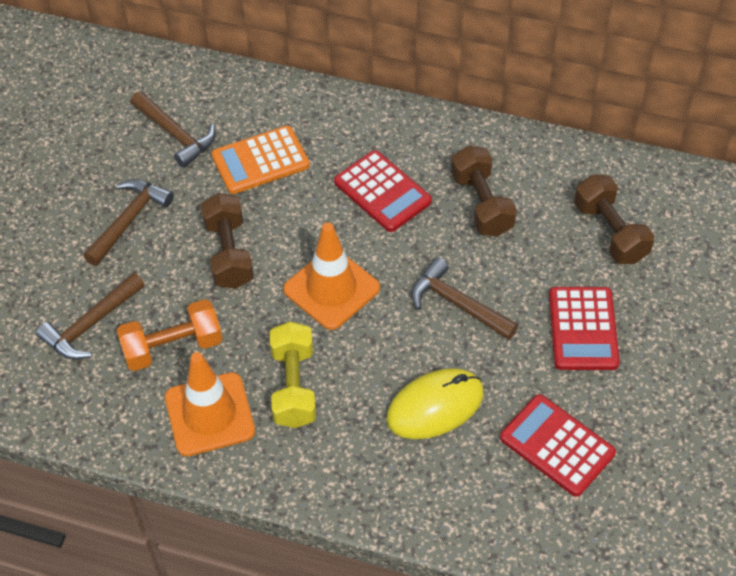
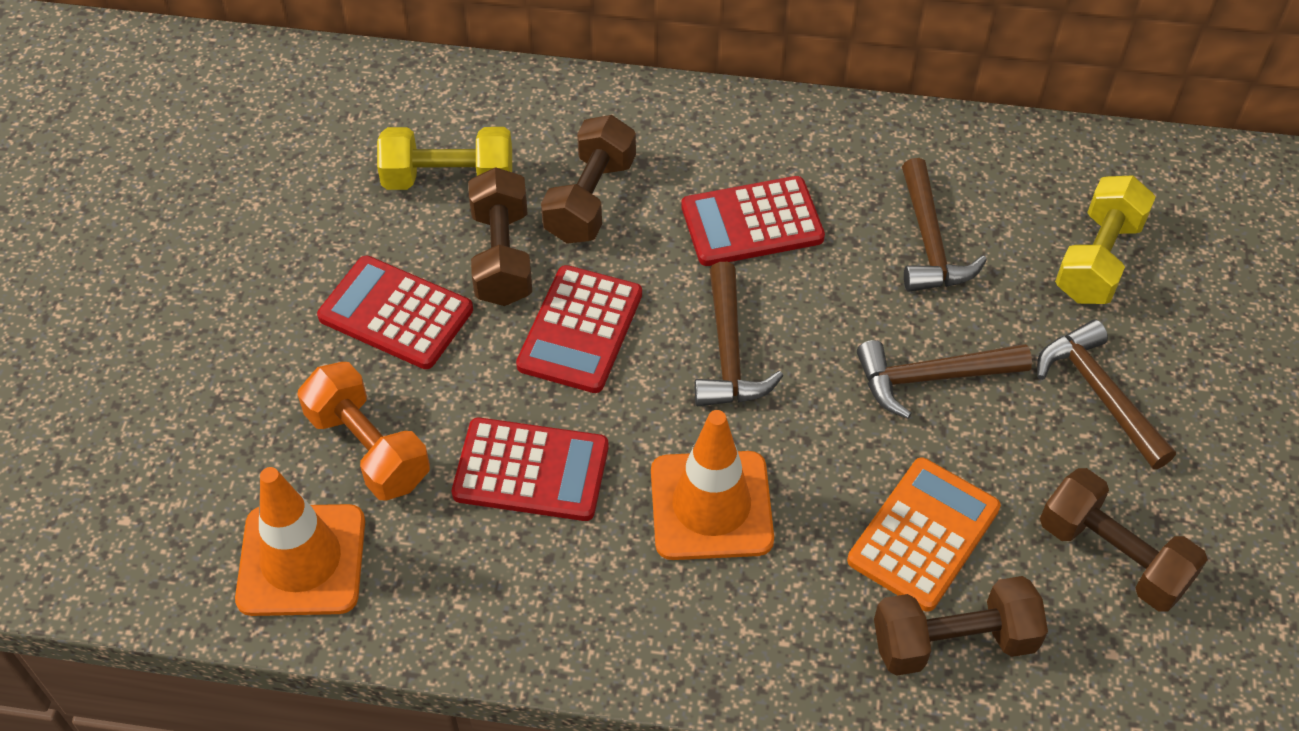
brown dumbbell: [201,193,254,289] [451,145,517,237] [574,174,654,264] = 3 -> [468,167,532,306] [541,115,636,244] [874,576,1048,676] [1040,468,1208,612] = 4
red calculator: [334,150,432,232] [500,394,616,497] [549,287,620,370] = 3 -> [317,256,473,369] [452,418,609,521] [516,265,642,393] [681,176,825,266] = 4
yellow dumbbell: [270,322,316,428] = 1 -> [377,127,512,190] [1055,175,1156,304] = 2
yellow mouse: [386,368,484,439] = 1 -> none = 0

